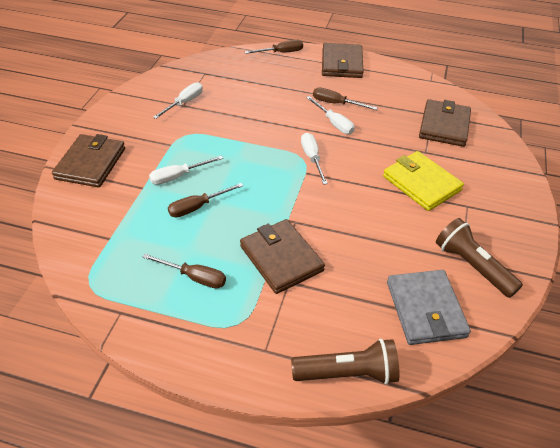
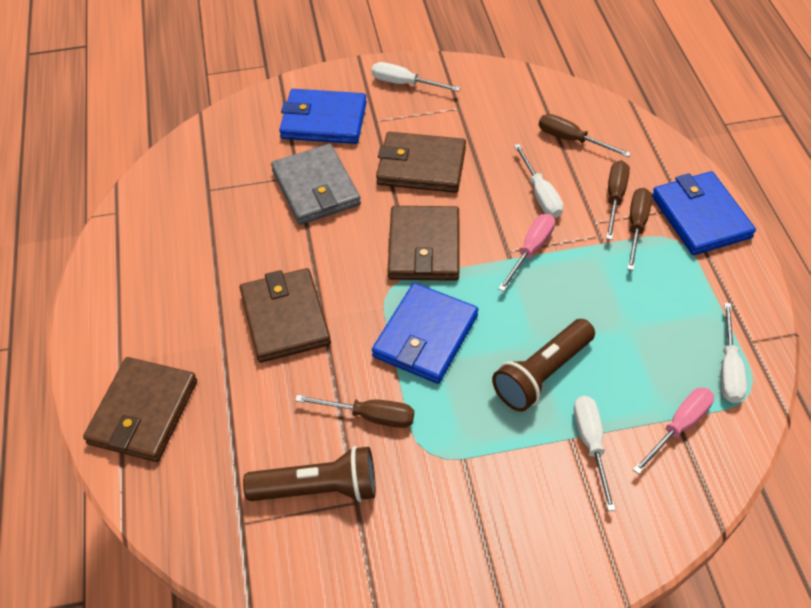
blue wallet: none = 0 -> [279,89,367,144] [372,283,478,384] [652,171,756,255] = 3
pink screwdriver: none = 0 -> [498,214,555,291] [633,388,714,474] = 2
yellow wallet: [383,151,464,211] = 1 -> none = 0

